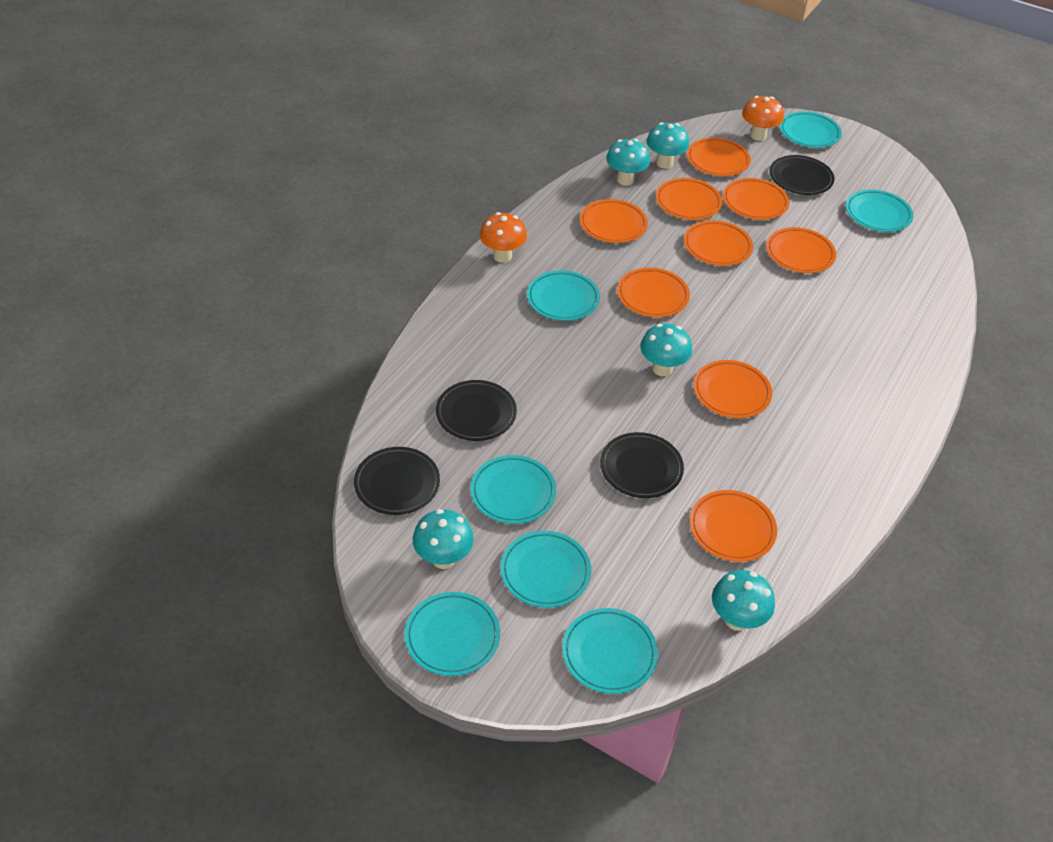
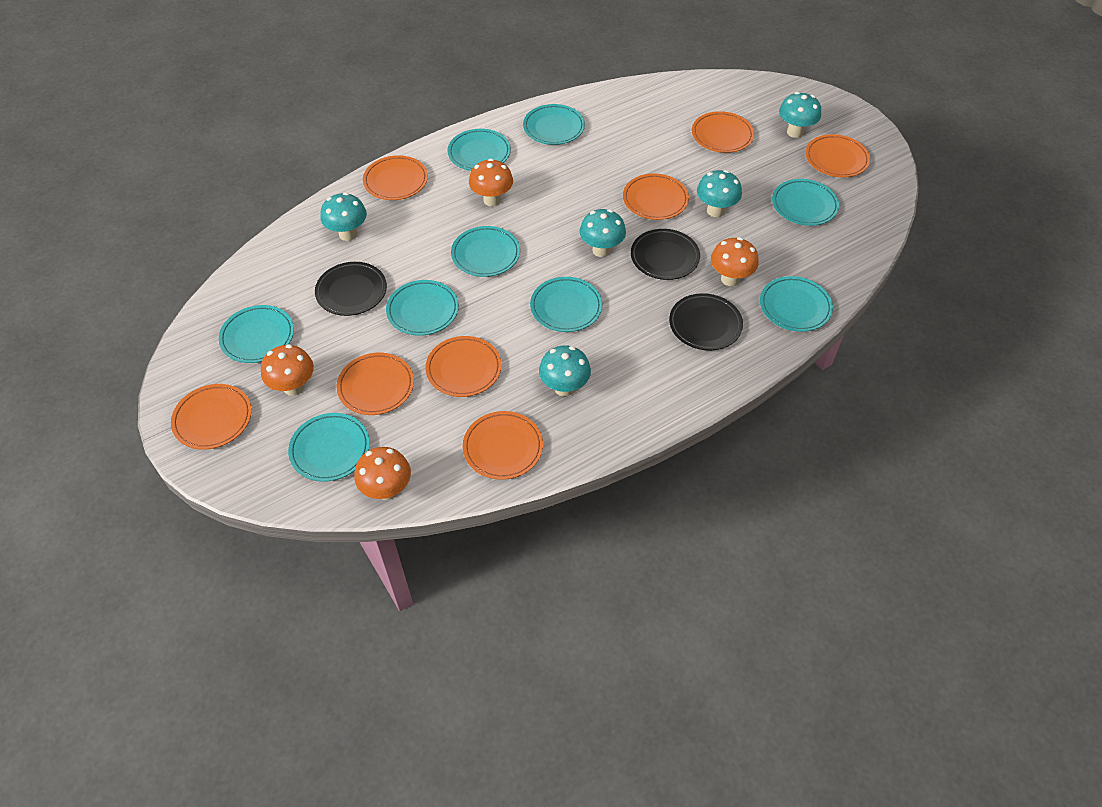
black plate: [354,447,440,515] [436,380,517,441] [600,432,684,498] [769,155,834,195] = 4 -> [315,262,387,316] [631,229,700,280] [669,293,743,350] = 3
orange mushroom: [480,212,527,263] [742,96,784,141] = 2 -> [261,344,314,396] [354,447,411,500] [469,159,513,207] [711,237,759,286] = 4
orange plate: [580,199,648,243] [617,268,690,317] [656,178,722,220] [684,220,753,266] [687,138,751,176] [690,490,777,562] [693,360,772,418] [723,178,789,220] [766,227,836,273] = 9 -> [171,384,252,450] [337,353,414,415] [363,155,428,200] [425,336,502,397] [463,411,543,480] [623,173,689,220] [692,111,754,153] [805,134,870,177] = 8
turquoise plate: [405,592,500,676] [471,455,556,524] [501,531,591,608] [527,270,600,321] [562,608,658,694] [780,111,842,148] [846,189,913,232] = 7 -> [219,305,294,363] [288,413,370,482] [386,280,459,336] [447,129,511,171] [451,226,520,277] [523,104,585,145] [530,277,602,332] [760,276,833,332] [772,179,839,226] = 9

